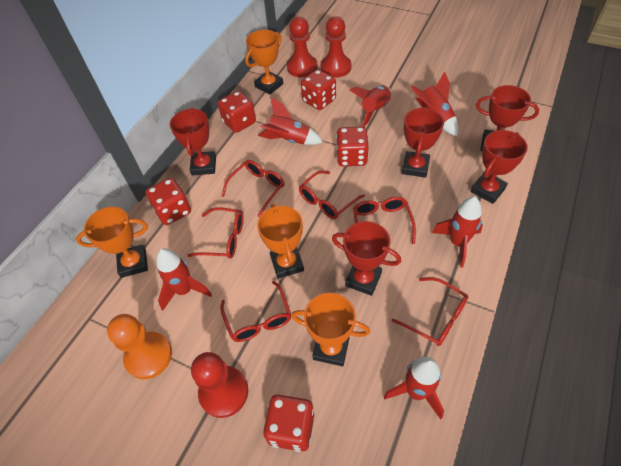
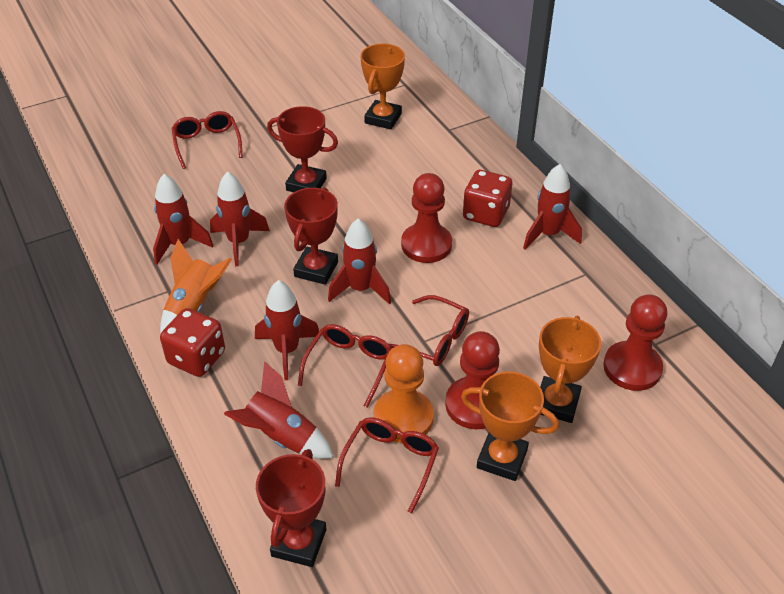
orange rocket: none = 0 -> [160,239,232,333] = 1
orange trophy: [76,207,148,278] [245,30,283,95] [257,204,304,279] [291,293,370,366] = 4 -> [360,44,405,129] [461,371,559,481] [539,316,601,423] = 3
red dice: [146,178,191,225] [218,91,256,133] [263,395,314,452] [301,69,336,110] [336,127,369,166] = 5 -> [160,308,225,377] [463,170,512,227] = 2
red glasses: [187,207,244,259] [220,281,291,342] [222,160,285,217] [299,170,365,219] [353,197,416,244] [391,277,468,346] = 6 -> [172,111,243,169] [298,324,392,408] [335,417,439,513] [389,295,469,366] = 4
red trophy: [170,108,216,176] [332,221,401,296] [402,107,444,178] [470,130,528,204] [476,85,539,151] = 5 -> [256,449,327,567] [267,106,338,192] [284,188,338,285] = 3

